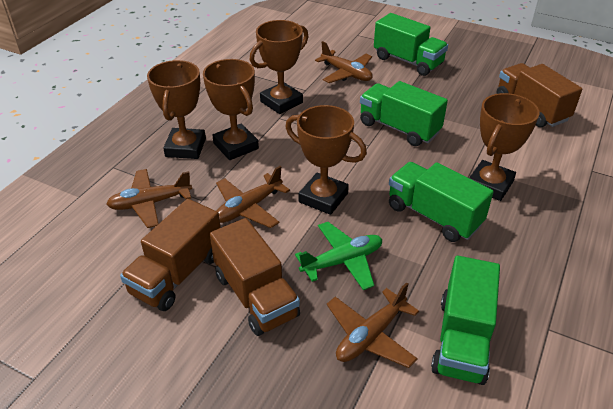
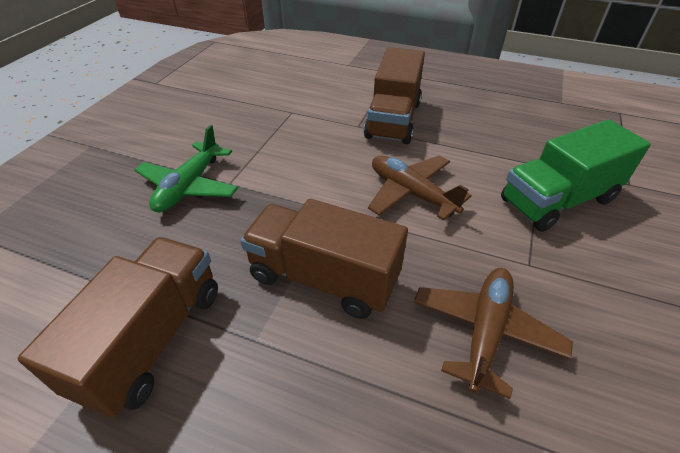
brown plane: [106,169,192,228] [216,166,290,228] [315,41,373,83] [327,282,419,368] = 4 -> [368,155,472,221] [414,268,573,399] = 2
brown trophy: [147,60,206,159] [203,59,259,160] [249,20,309,114] [285,105,367,215] [469,93,539,201] = 5 -> none = 0
green truck: [360,81,448,146] [374,13,448,76] [389,162,494,242] [431,256,500,385] = 4 -> [501,119,651,232] = 1

